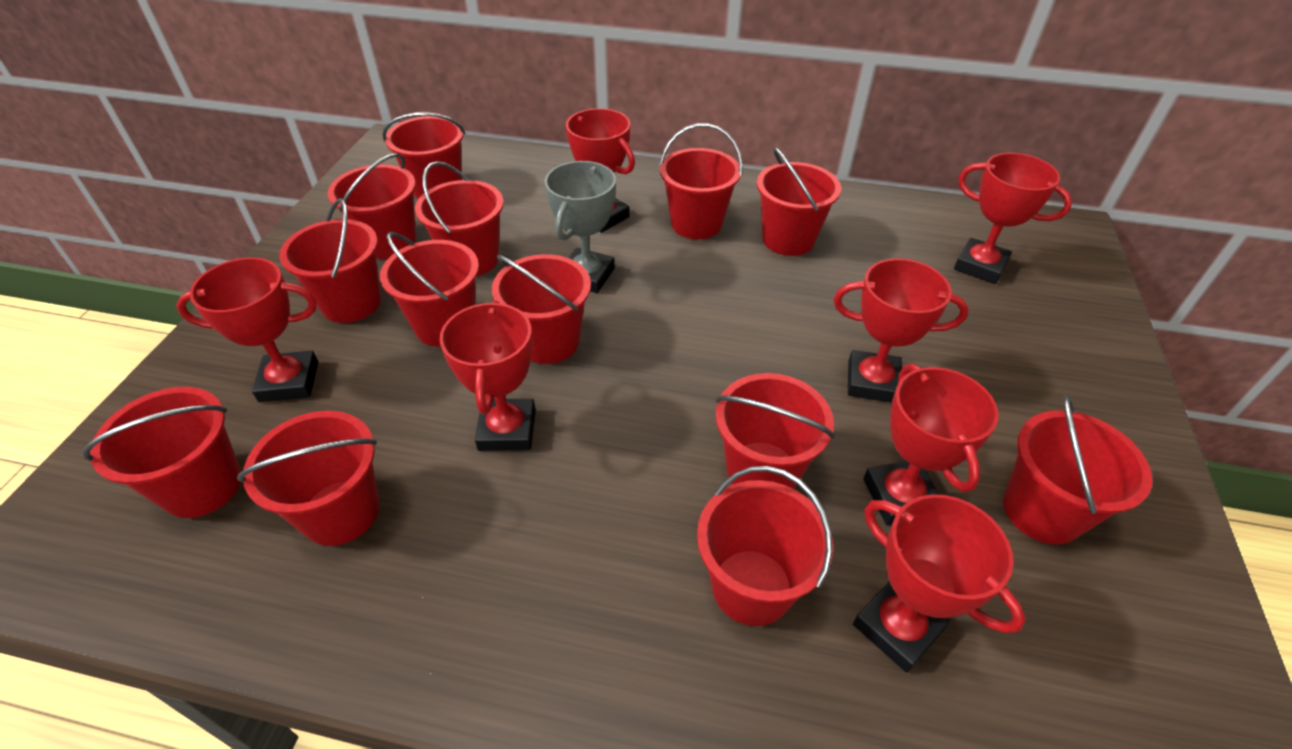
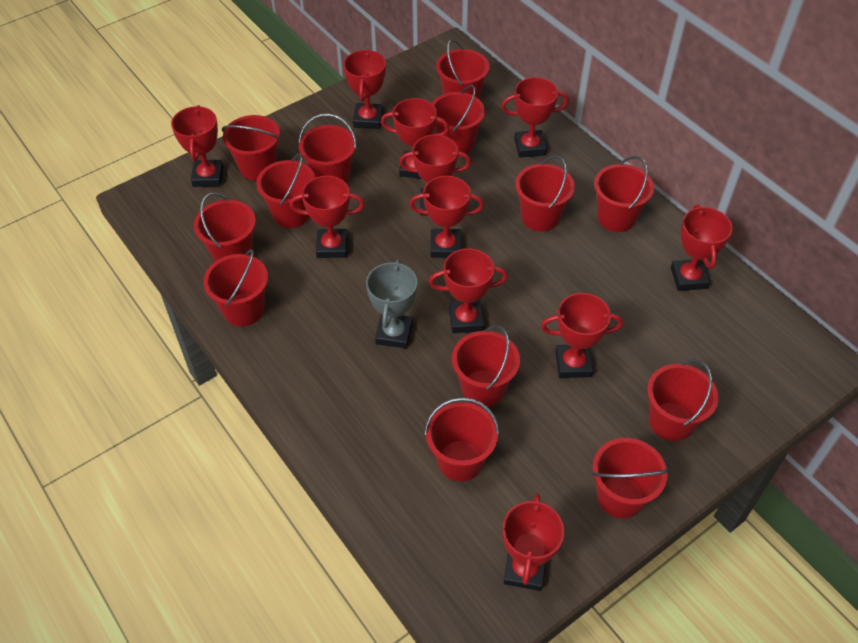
red trophy: [176,257,318,402] [439,301,536,451] [566,108,635,233] [834,258,969,403] [853,494,1026,673] [863,364,999,525] [954,153,1073,284] = 7 -> [171,105,224,187] [290,176,365,258] [343,50,386,129] [381,98,449,179] [399,134,471,216] [409,176,484,258] [429,248,508,333] [501,77,569,158] [503,493,564,591] [541,293,623,378] [671,205,733,291] = 11

